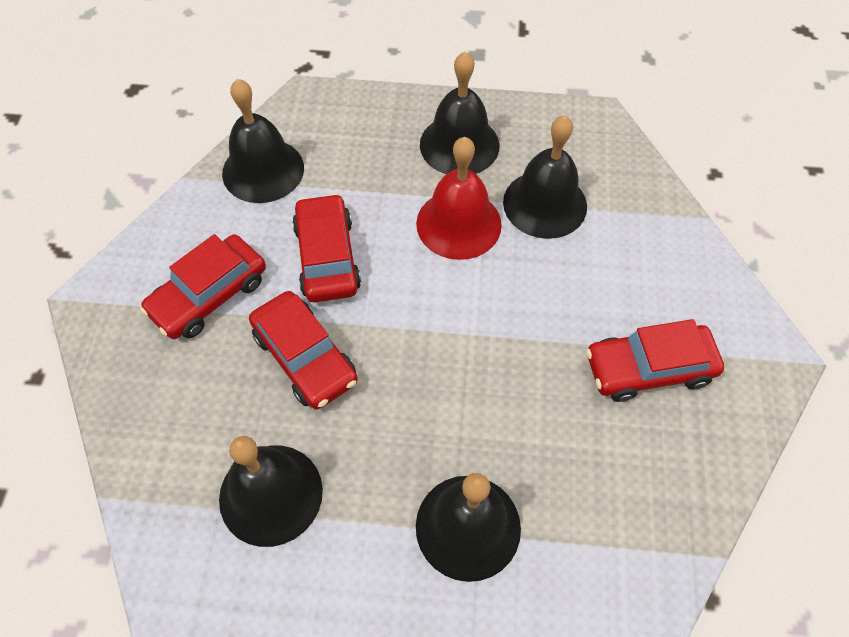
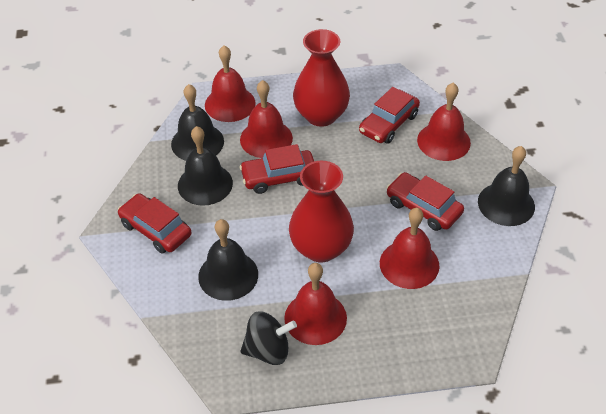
black bell: [219,436,323,547] [222,79,304,203] [416,473,521,582] [420,52,500,174] [503,115,587,239] = 5 -> [171,84,224,161] [178,126,233,206] [198,219,258,301] [478,146,535,226] = 4
black spinning top: none = 0 -> [240,311,297,365] = 1
red bell: [416,137,502,260] = 1 -> [205,45,256,122] [240,80,293,158] [284,263,347,345] [380,208,440,289] [417,83,471,161] = 5
red vase: none = 0 -> [289,161,354,263] [293,29,350,127] = 2

